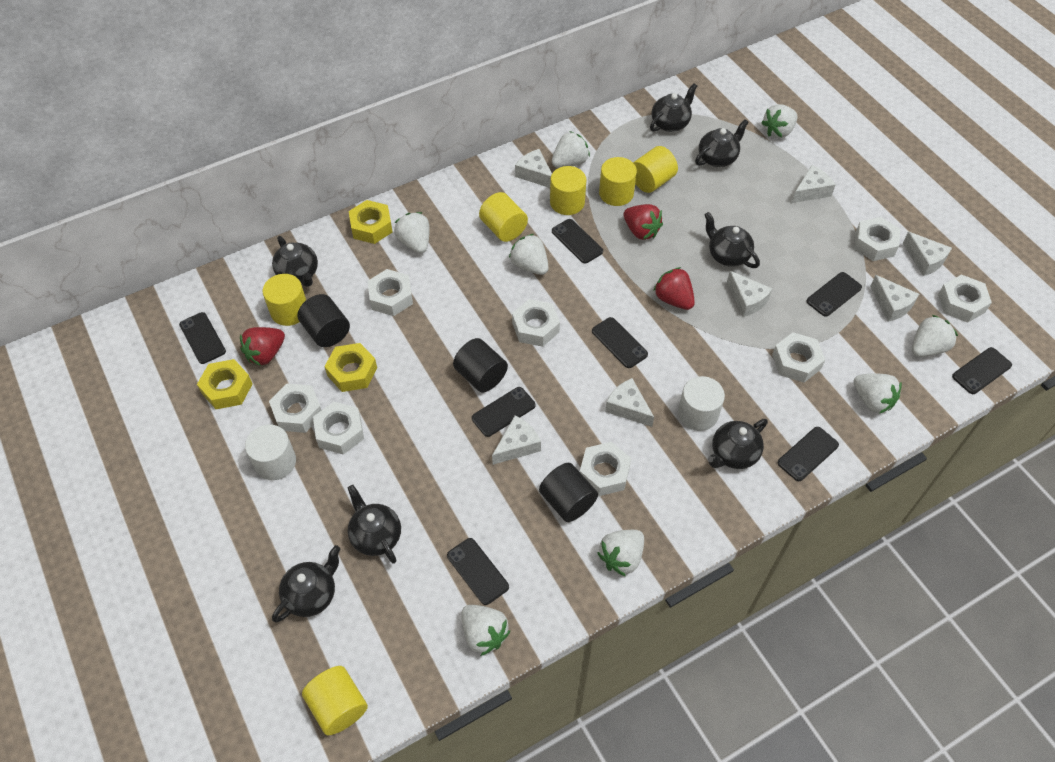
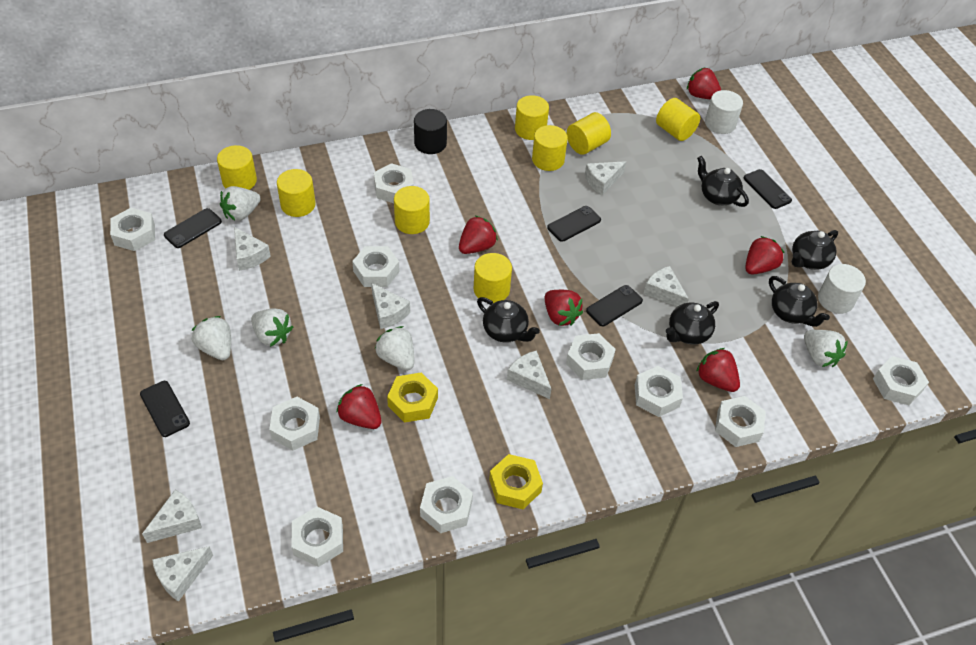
black cylinder: [298,294,350,347] [453,338,508,392] [539,463,598,522] = 3 -> [414,109,447,154] = 1
black phone: [179,312,226,364] [447,538,509,605] [472,387,535,437] [552,219,603,264] [592,317,648,368] [778,427,839,481] [806,272,862,317] [952,347,1012,394] = 8 -> [140,381,190,437] [164,208,222,248] [547,206,601,242] [586,285,643,326] [744,169,792,209] = 5
black teapot: [272,236,318,287] [272,545,340,622] [348,485,401,564] [650,83,697,132] [695,119,749,167] [704,212,760,268] [708,419,768,469] = 7 -> [477,297,540,343] [666,301,719,345] [697,156,749,207] [769,276,830,327] [792,230,838,270] = 5
red strawberry: [240,327,285,366] [624,204,663,240] [653,267,695,310] = 3 -> [337,384,381,429] [459,216,498,254] [545,290,583,326] [687,67,721,99] [696,348,740,392] [745,236,785,275] = 6
white nut: [269,384,322,433] [313,402,364,455] [367,269,413,316] [512,299,560,347] [580,442,631,496] [772,332,825,383] [854,217,901,261] [938,274,992,323] = 8 -> [110,208,155,251] [269,397,320,451] [291,507,343,567] [352,246,400,287] [374,163,414,203] [420,476,473,533] [566,333,616,380] [635,366,683,417] [715,396,766,447] [873,356,929,405] = 10
white strawberry: [394,212,430,254] [461,605,510,656] [509,234,549,275] [552,131,590,168] [597,530,644,577] [761,104,797,138] [853,374,902,414] [912,315,958,357] = 8 -> [191,316,231,360] [220,186,261,221] [251,308,293,347] [375,326,414,371] [804,330,848,367] = 5
yellow cylinder: [263,274,306,326] [302,666,368,735] [479,192,528,242] [550,166,586,215] [599,157,637,206] [633,146,678,193] = 6 -> [217,145,257,190] [277,169,316,217] [394,186,430,234] [474,253,512,303] [515,95,549,140] [532,125,568,171] [567,112,611,155] [656,98,700,141] = 8
yellow nut: [197,359,252,409] [324,343,377,392] [349,200,393,244] = 3 -> [387,373,438,423] [489,454,543,509] = 2

